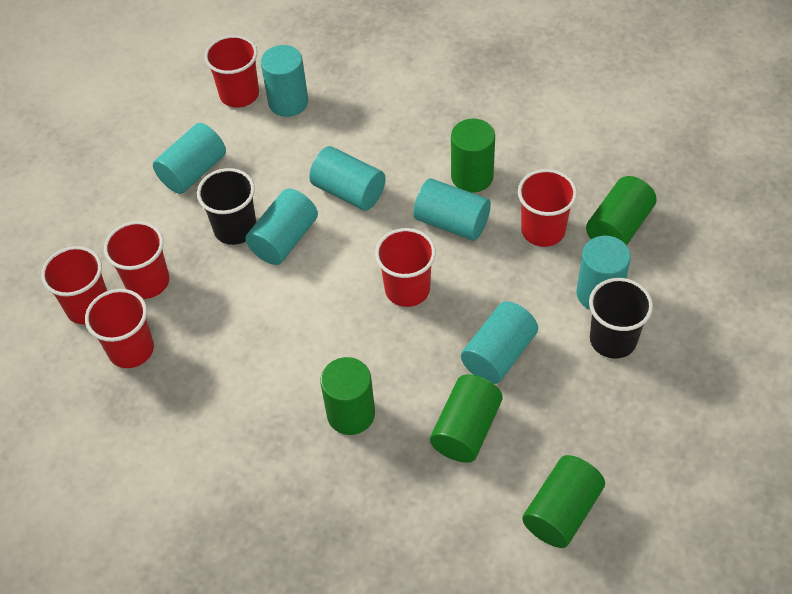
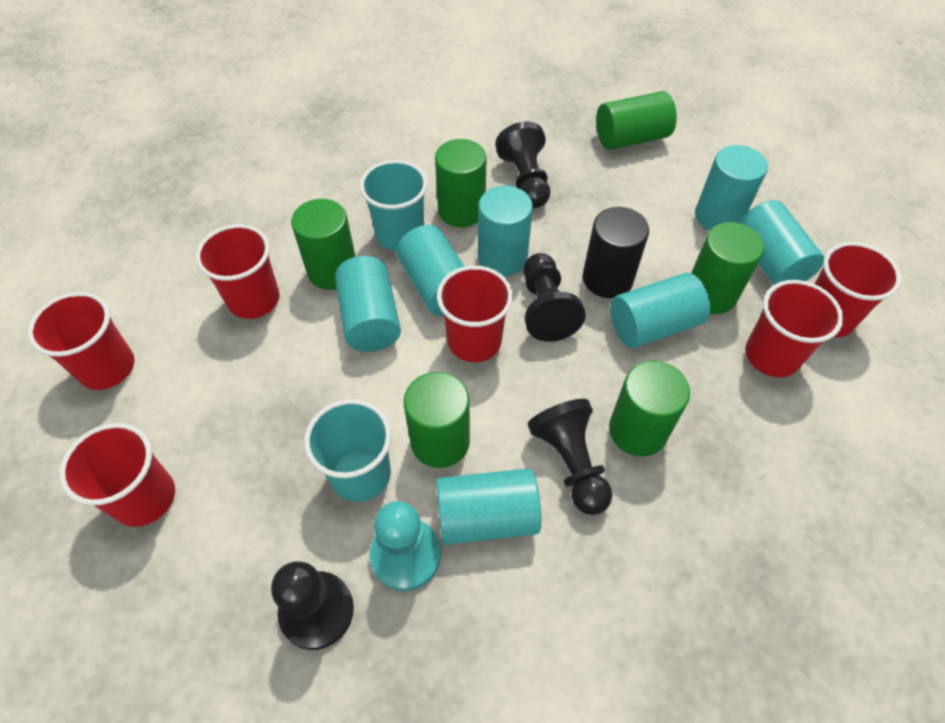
black cup: [197,168,256,245] [589,278,653,359] = 2 -> none = 0
black cylinder: none = 0 -> [583,207,649,298] = 1
black pawn: none = 0 -> [271,562,354,650] [495,122,550,208] [524,253,586,342] [528,399,612,515] = 4
green cylinder: [320,357,375,435] [430,374,503,463] [451,119,495,193] [522,455,605,548] [586,176,657,245] = 5 -> [291,199,356,290] [404,372,470,468] [435,139,487,227] [596,91,677,150] [609,361,690,457] [691,222,764,314] = 6
turquoise cup: none = 0 -> [304,399,392,502] [360,160,428,251] = 2
turquoise pawn: none = 0 -> [369,501,441,591] = 1

